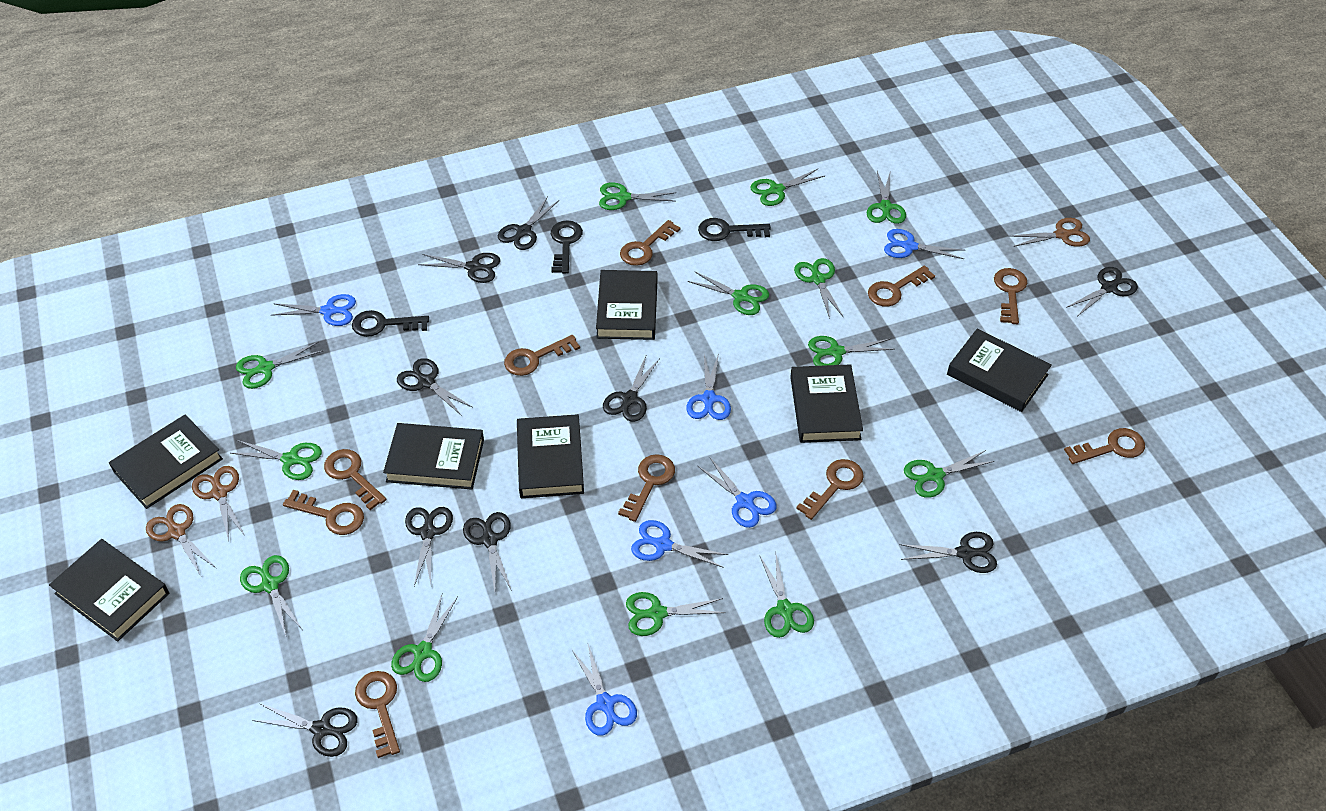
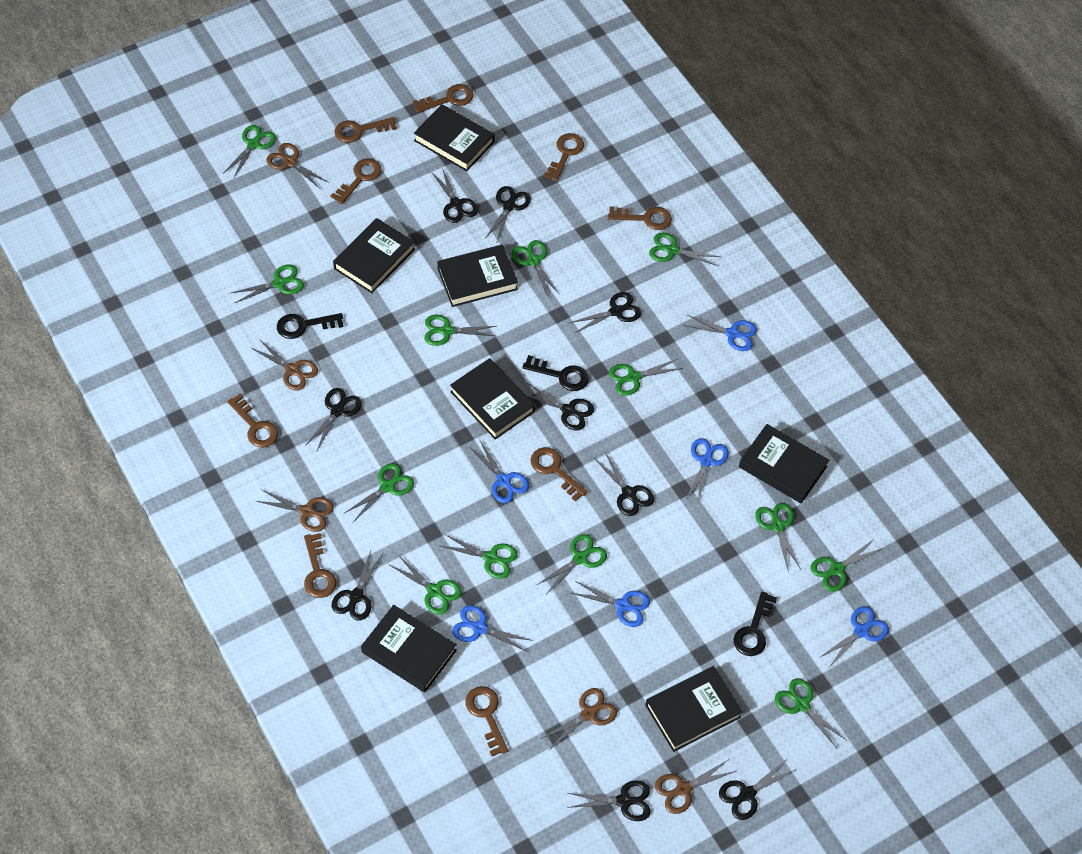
brown key: [283,490,364,535] [324,449,387,510] [355,671,400,758] [504,335,580,376] [618,454,675,522] [620,220,680,266] [796,459,864,520] [868,266,935,307] [994,268,1028,324] [1064,428,1145,464] = 10 -> [227,393,278,448] [304,533,337,598] [330,158,382,204] [334,117,397,143] [413,84,473,113] [465,686,508,756] [531,447,588,502] [544,133,584,181] [608,206,672,230] = 9
brown scissors: [146,504,217,576] [192,466,245,541] [1010,218,1090,247] = 3 -> [251,339,318,391] [256,489,334,532] [266,143,329,189] [541,688,617,750] [655,759,736,814] = 5

